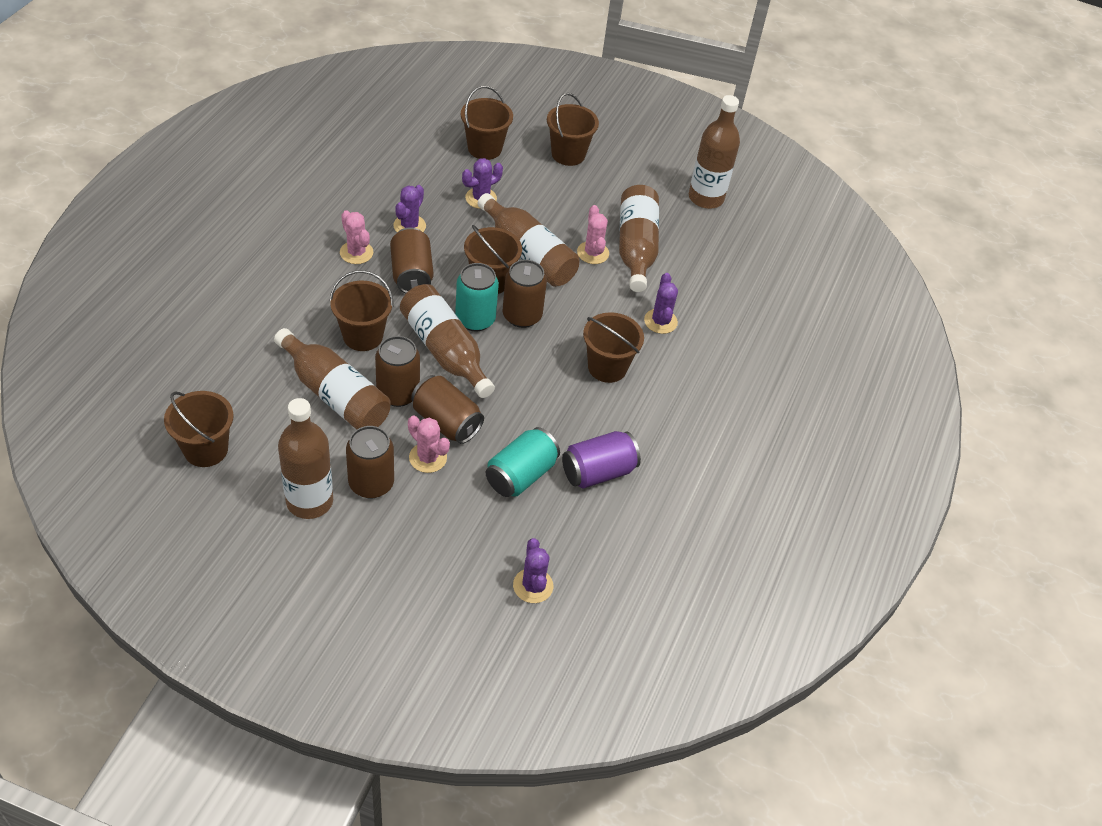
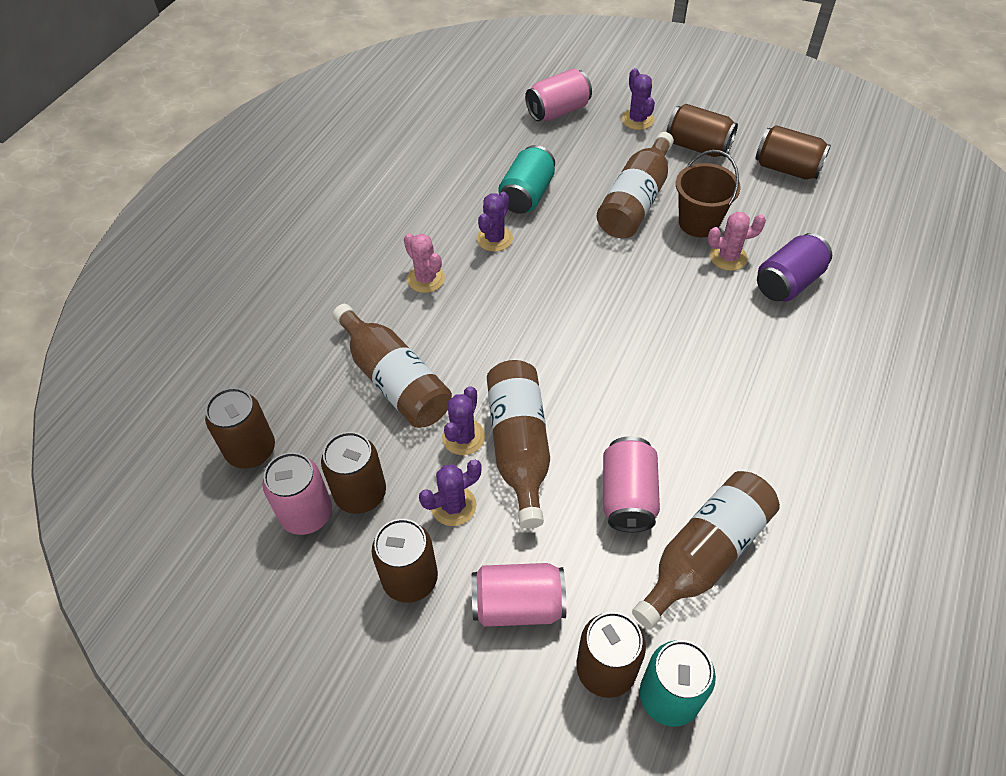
brown bottle: [274,328,390,430] [278,398,333,519] [400,284,495,398] [478,193,580,287] [619,185,659,292] [689,95,740,209] = 6 -> [332,304,452,428] [487,360,550,529] [597,132,674,238] [632,471,780,629] = 4
brown bucket: [164,391,234,467] [330,270,394,351] [461,86,513,160] [464,225,522,294] [547,93,599,166] [583,312,644,383] = 6 -> [676,150,741,237] = 1
brown can: [346,426,394,498] [375,336,420,407] [390,227,434,293] [411,375,484,444] [503,260,547,328] = 5 -> [205,388,275,468] [321,432,386,514] [372,519,438,603] [576,612,646,698] [666,104,738,157] [755,125,831,179] = 6
pink cactus: [340,210,373,264] [408,416,450,473] [577,205,609,264] = 3 -> [404,233,445,293] [708,211,766,271] = 2
pink can: none = 0 -> [262,452,332,535] [471,563,566,627] [525,68,592,122] [603,436,660,533] = 4

